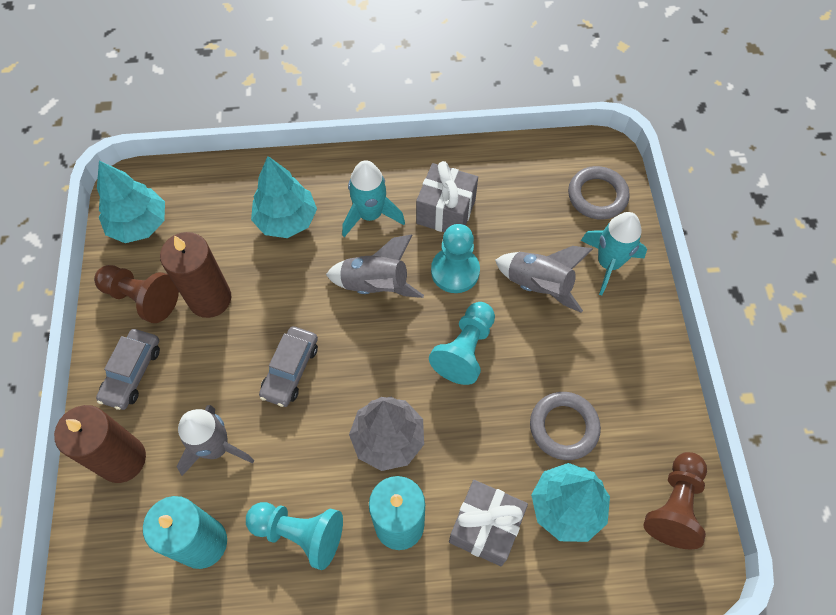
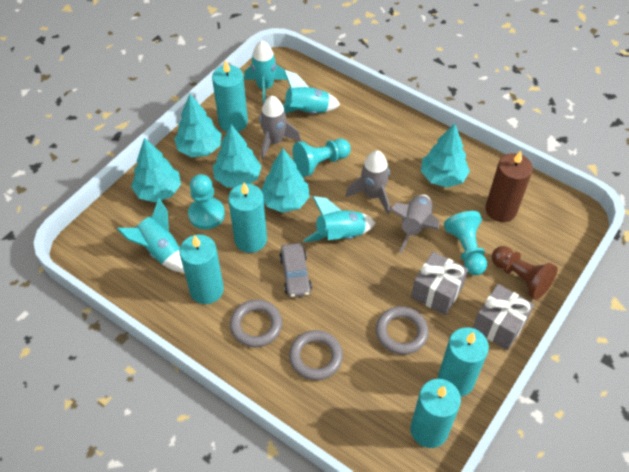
brown candle: [54,405,146,483] [160,232,231,318] = 2 -> [485,151,533,222] = 1
brown pawn: [94,265,179,323] [643,452,707,549] = 2 -> [492,246,557,300] = 1
grey car: [96,329,160,410] [259,326,318,407] = 2 -> [279,243,312,298] = 1
grey ring: [530,392,601,460] [568,166,630,220] = 2 -> [230,300,282,347] [289,330,343,380] [376,306,428,355] = 3
grey tree: [349,397,424,471] = 1 -> none = 0
turquoise candle: [143,496,227,569] [369,476,425,550] = 2 -> [179,235,224,304] [212,60,248,132] [228,183,267,253] [410,379,461,448] [438,327,489,397] = 5
turquoise rocket: [342,160,405,237] [581,212,647,295] = 2 -> [117,198,184,273] [244,40,287,104] [283,70,340,114] [303,196,376,242] = 4
turquoise tree: [97,161,165,243] [251,156,317,238] [531,463,610,542] = 3 -> [131,138,181,202] [174,94,222,157] [213,125,262,188] [261,148,310,213] [421,123,470,188] = 5

